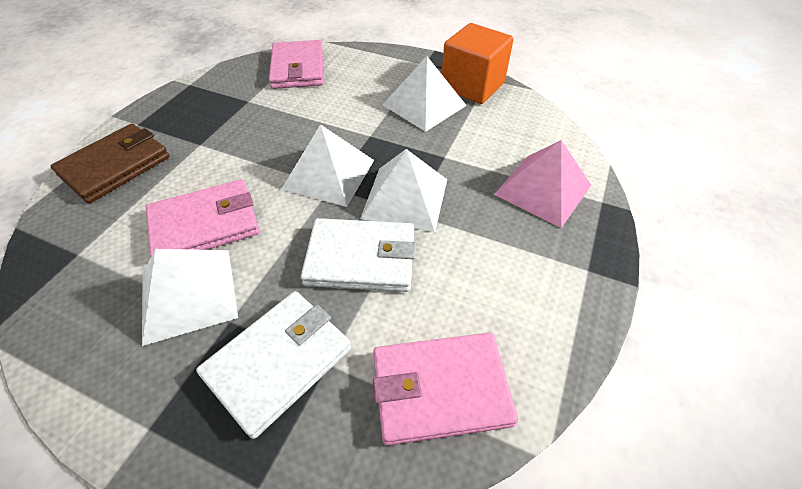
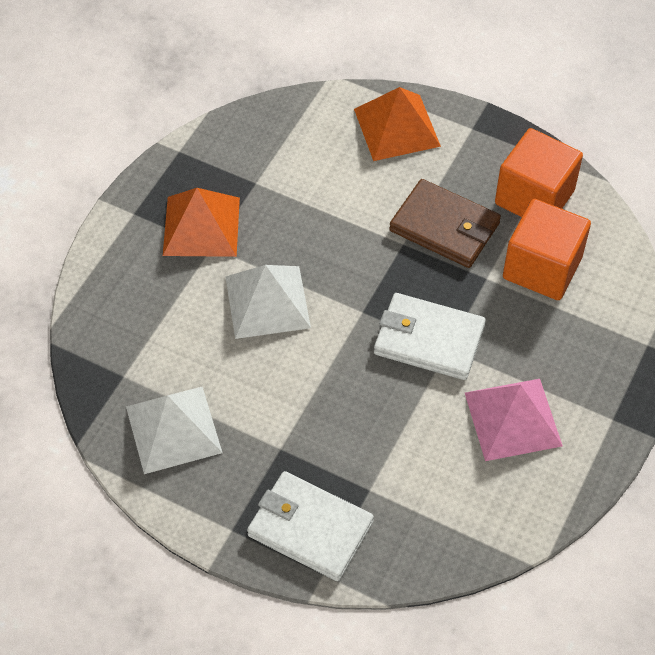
orange cube: [442,23,514,104] = 1 -> [495,128,583,217] [503,199,591,300] = 2
orange pyramid: none = 0 -> [163,188,240,257] [354,87,441,161] = 2
pink wallet: [146,179,259,256] [269,40,324,89] [373,333,518,446] = 3 -> none = 0
white pyramid: [142,249,238,346] [281,124,374,207] [360,149,447,232] [383,56,467,132] = 4 -> [126,387,223,474] [225,265,311,339] = 2

